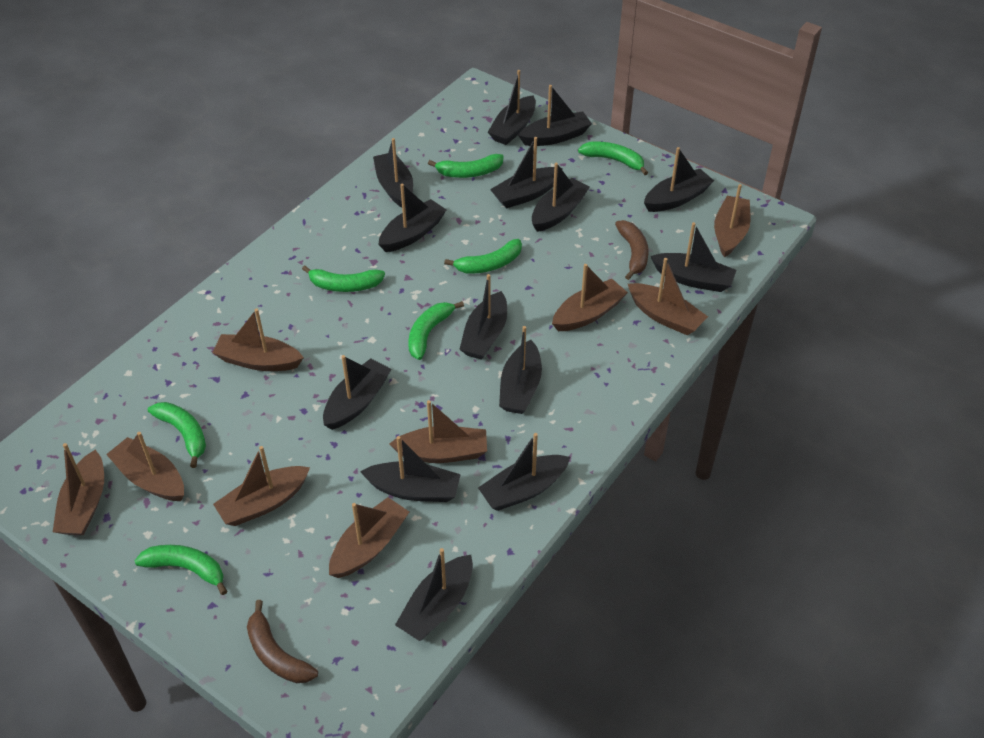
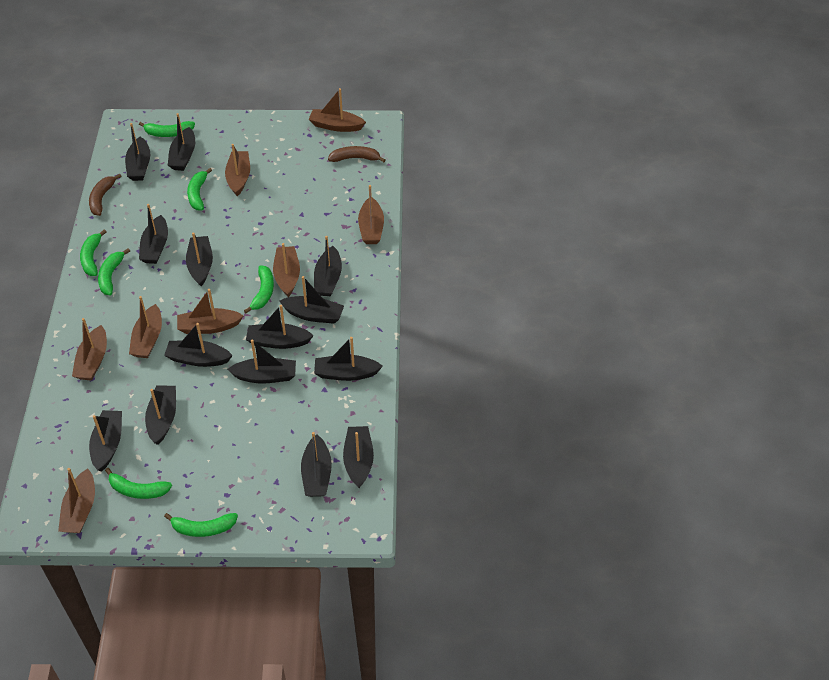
brown boat: [53,443,104,535] [106,432,184,501] [212,309,304,371] [213,446,310,526] [329,497,409,578] [389,400,487,463] [552,264,628,331] [628,258,708,336] [714,184,750,257] = 9 -> [58,468,95,533] [72,318,107,381] [129,296,162,358] [177,289,244,334] [225,144,250,196] [273,243,300,297] [309,88,366,132] [358,185,384,244] = 8

